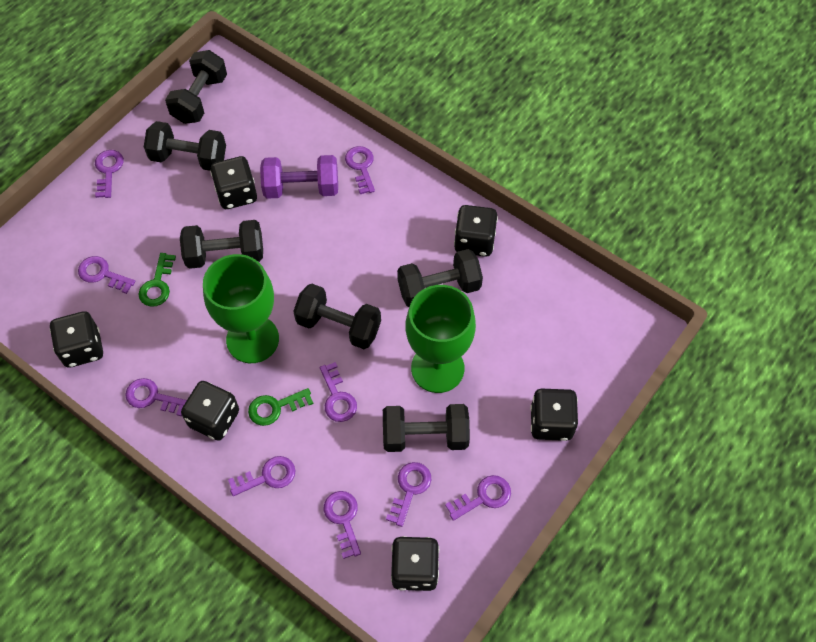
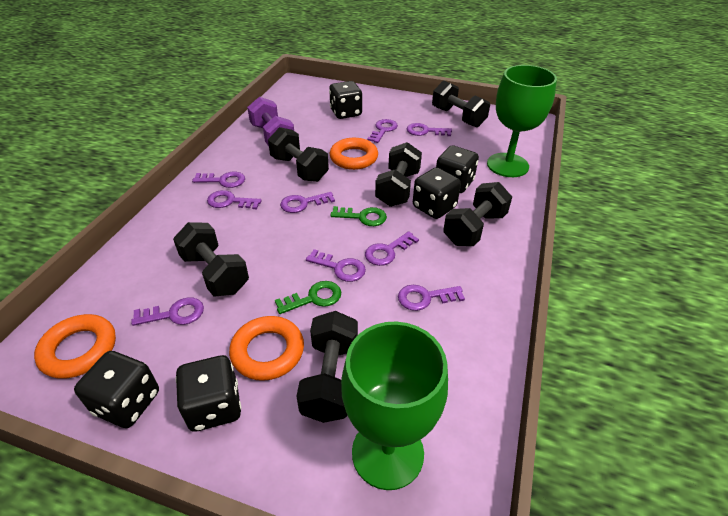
black dice: [50,311,103,368] [181,381,239,441] [210,156,257,209] [391,536,439,591] [454,205,498,257] [530,389,578,441] = 6 -> [74,351,159,428] [175,355,241,432] [329,81,362,119] [413,167,461,219] [436,146,479,193] = 5
orange ring: none = 0 -> [34,314,116,379] [229,316,304,381] [330,138,378,170] = 3

